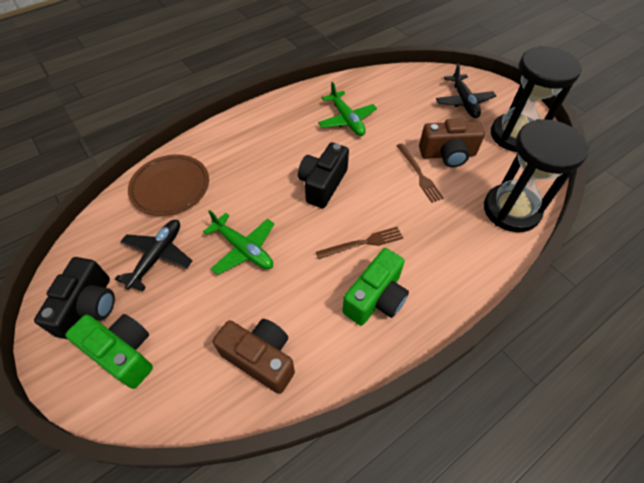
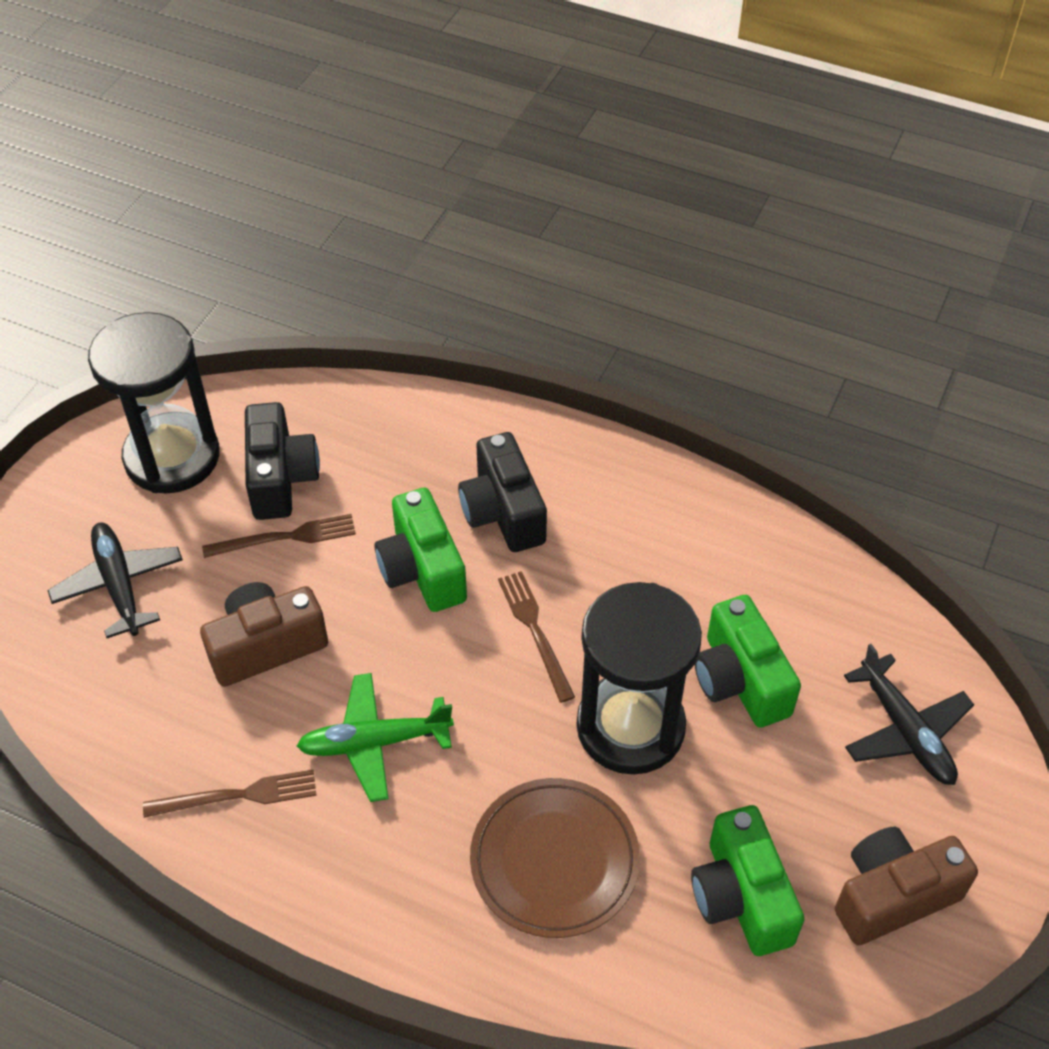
brown fork: [316,227,403,259] [396,143,444,203] = 2 -> [143,770,316,818] [202,514,356,558] [498,571,575,703] = 3
green camera: [65,314,153,389] [342,248,409,326] = 2 -> [374,488,467,612] [691,805,805,956] [695,595,801,728] = 3
green plane: [203,210,274,275] [318,82,377,136] = 2 -> [297,673,454,802] = 1

